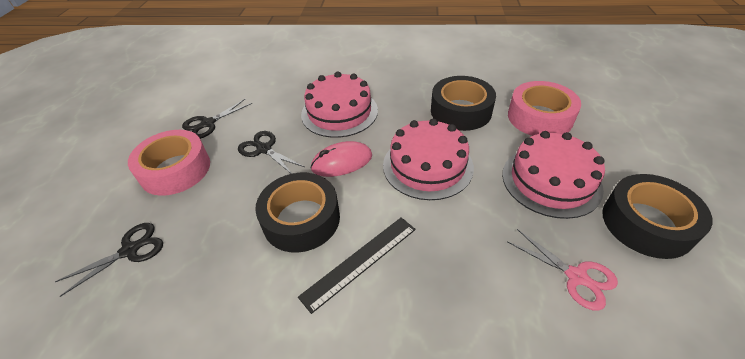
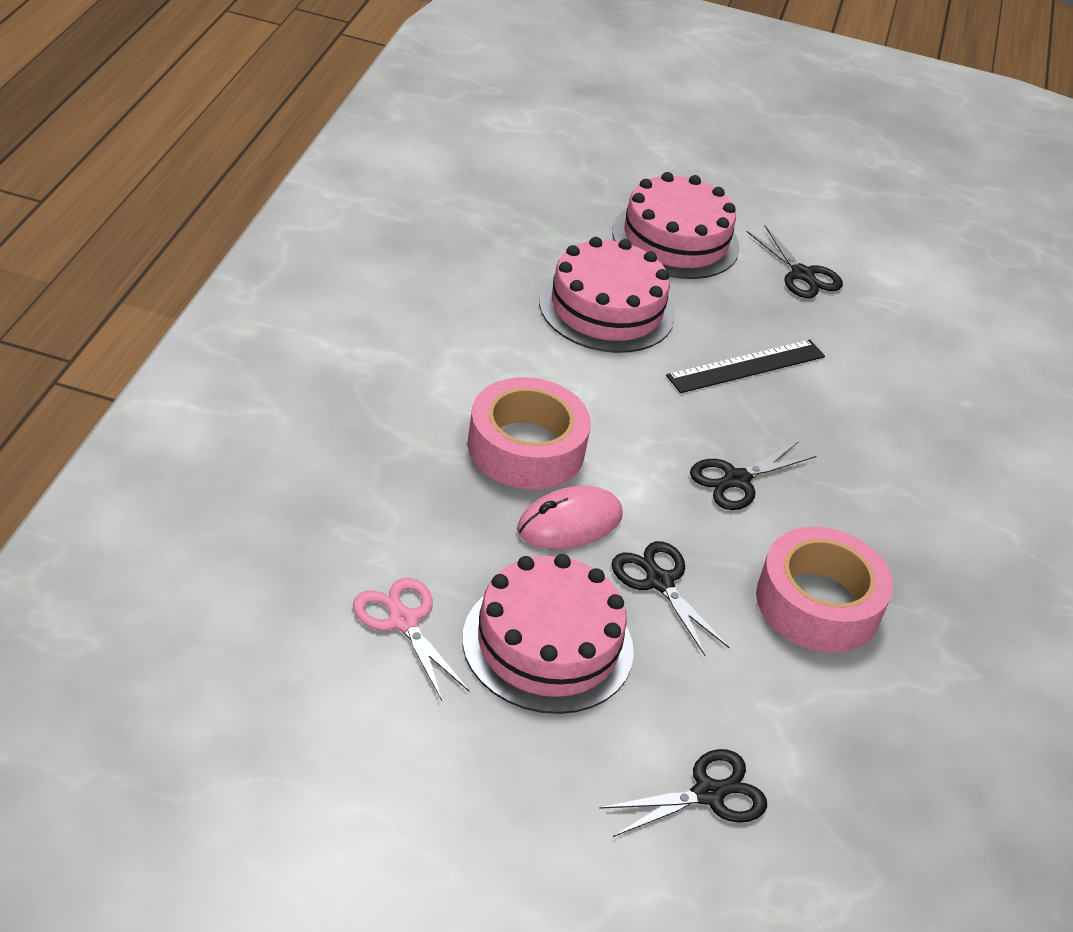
black scissors: [55,223,163,297] [182,99,252,139] [238,131,305,174] = 3 -> [599,749,767,837] [611,541,730,656] [690,441,816,510] [746,226,843,298] = 4
black tape: [255,173,340,253] [431,76,496,131] [602,174,713,259] = 3 -> none = 0

